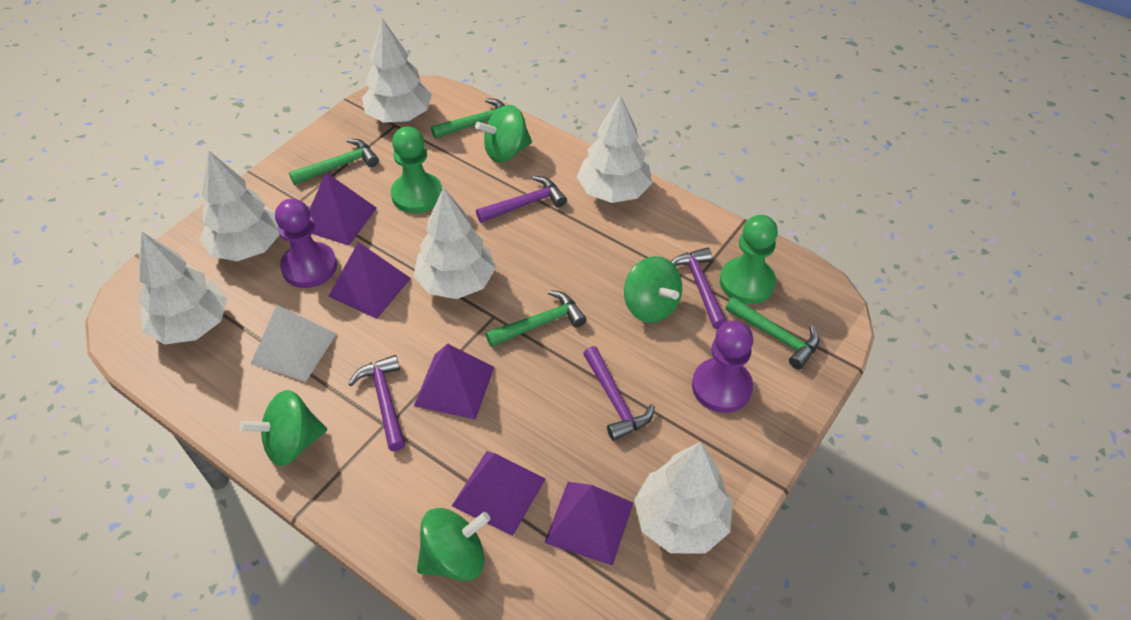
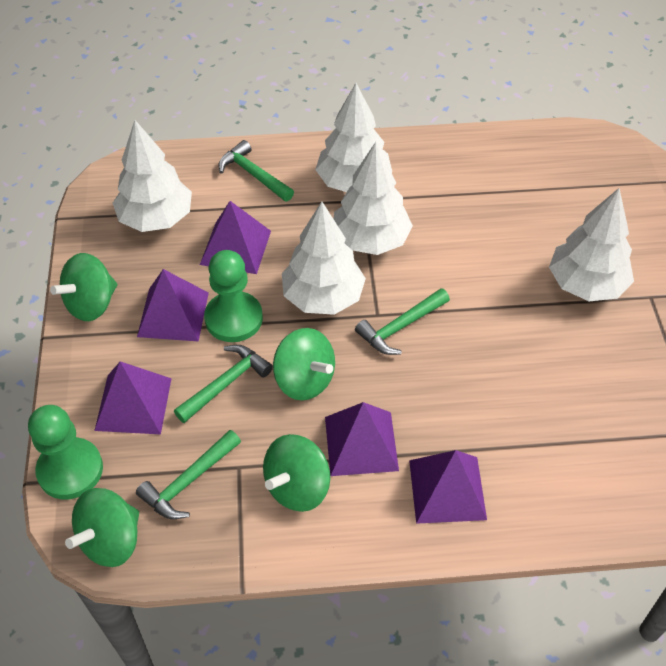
purple hammer: [349,355,405,451] [476,176,567,223] [583,346,655,441] [671,247,727,329] = 4 -> none = 0
purple pawn: [275,199,337,288] [692,321,753,413] = 2 -> none = 0
white pyramid: [251,305,336,382] = 1 -> none = 0
white tree: [138,232,228,344] [200,151,279,261] [362,18,432,123] [414,187,496,299] [577,95,652,203] [634,441,733,553] = 6 -> [113,120,192,232] [282,202,366,315] [315,83,392,192] [334,142,413,255] [549,188,634,301] = 5

